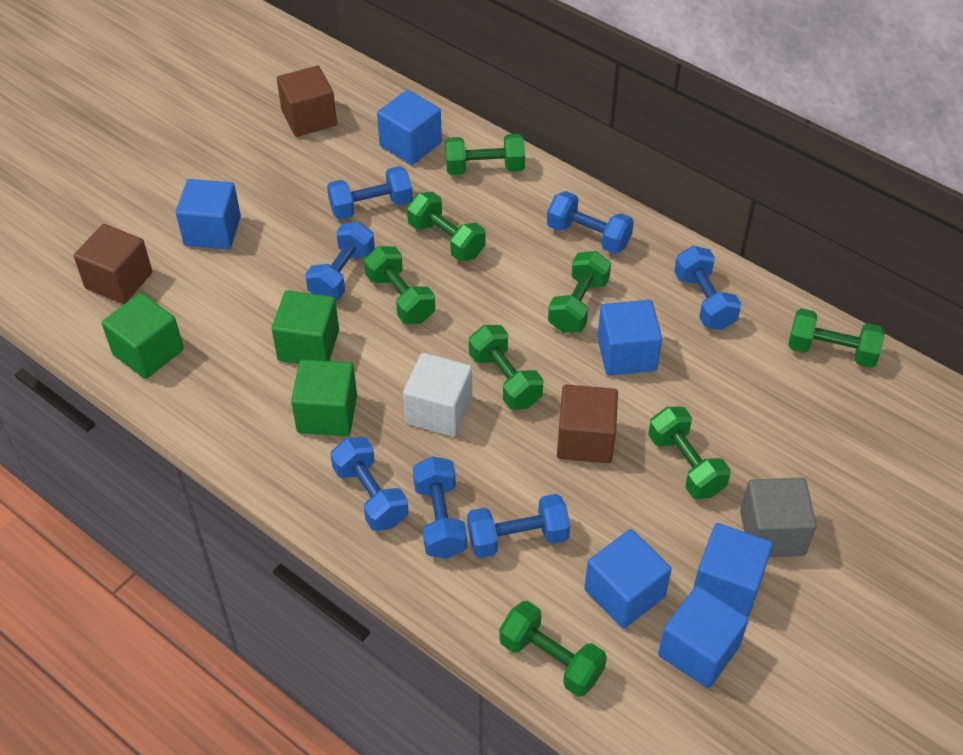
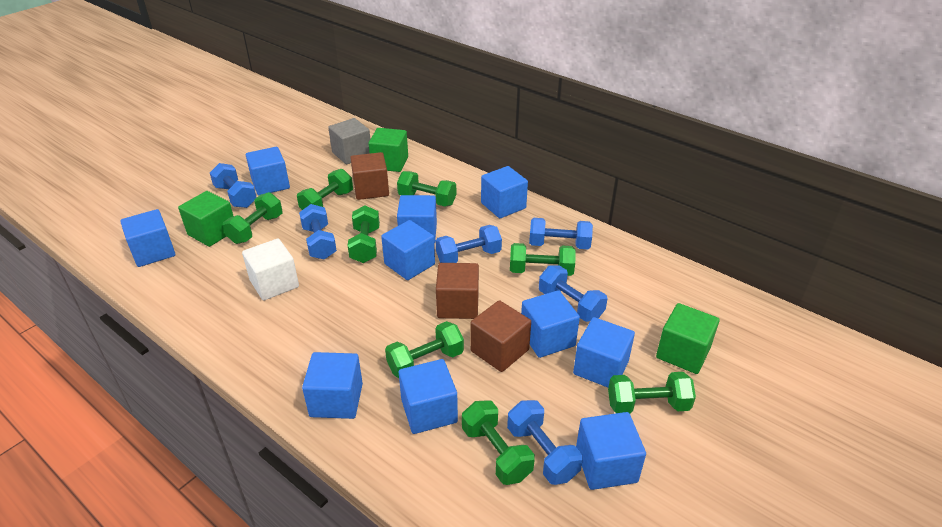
blue cube: [176,179,241,249] [377,90,442,165] [584,529,672,629] [597,300,662,376] [658,586,749,688] [693,523,773,617] = 6 -> [120,209,175,267] [246,147,290,196] [302,352,363,419] [381,220,435,280] [397,195,437,244] [399,359,458,434] [481,166,528,218] [521,290,580,358] [573,317,635,387] [576,412,646,490] = 10
blue dumbbell: [305,222,375,300] [327,166,413,220] [330,437,408,531] [413,456,467,559] [467,494,570,558] [547,191,634,254] [674,246,742,330] = 7 -> [210,163,257,208] [299,204,337,260] [436,225,502,263] [507,400,583,485] [529,218,593,249] [539,265,608,322] = 6

